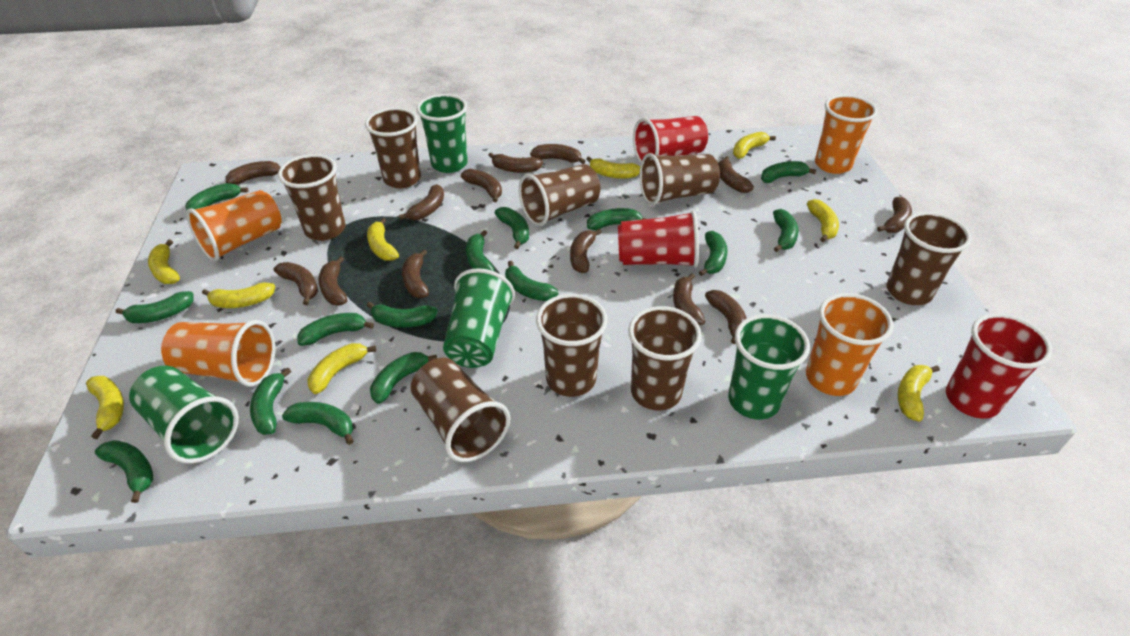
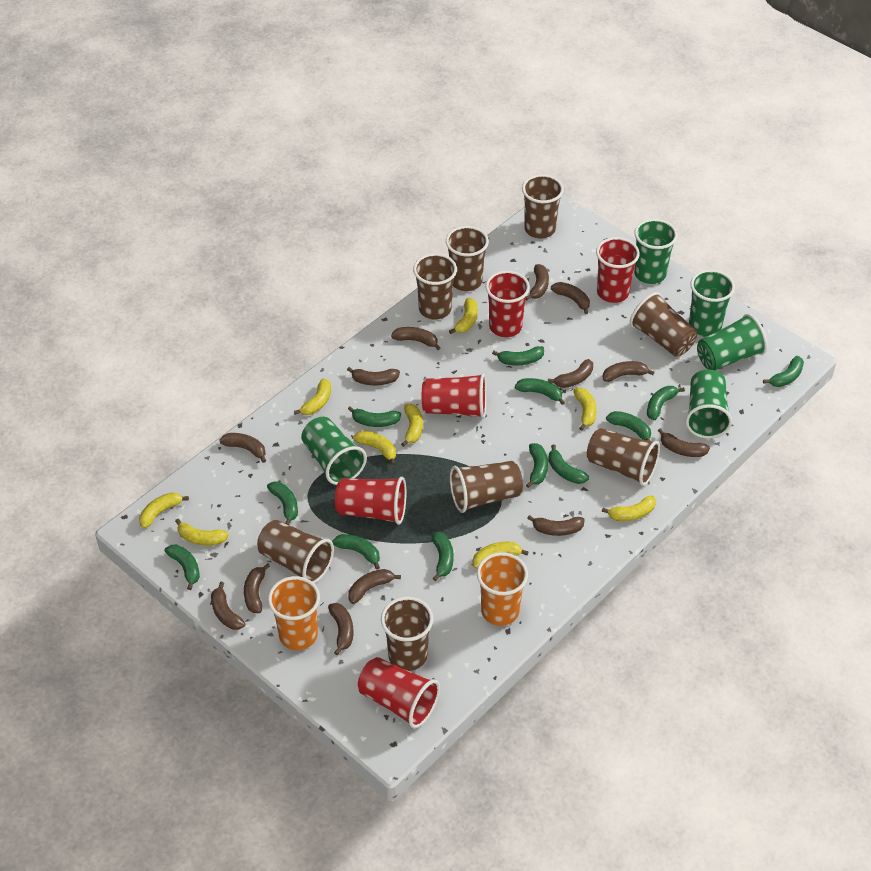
green banana: [95,440,153,503] [116,291,194,323] [185,183,248,210] [250,367,291,435] [282,402,353,445] [297,313,374,346] [367,302,438,328] [370,352,437,404] [466,230,495,272] [495,207,529,249] [505,261,558,301] [587,208,646,230] [699,231,728,276] [761,161,816,183] [773,209,799,252] = 15 -> [165,545,200,590] [267,482,298,525] [332,534,380,570] [348,406,401,427] [431,532,454,581] [492,346,544,365] [515,378,565,405] [526,443,548,488] [548,444,589,484] [606,411,651,441] [647,386,685,420] [763,356,804,387] = 12
green cup: [129,366,239,464] [416,94,468,173] [443,268,515,368] [728,314,810,420] = 4 -> [301,417,367,485] [634,219,678,284] [685,369,732,439] [689,270,735,336] [697,314,768,370] = 5
orange cup: [161,320,275,387] [186,190,282,262] [806,293,893,396] [815,95,877,174] = 4 -> [268,576,320,650] [477,552,528,626] = 2
red cup: [618,211,699,268] [633,116,708,163] [946,313,1052,419] = 3 -> [335,477,406,525] [358,657,440,728] [422,373,487,419] [485,271,530,337] [596,237,640,303] = 5

